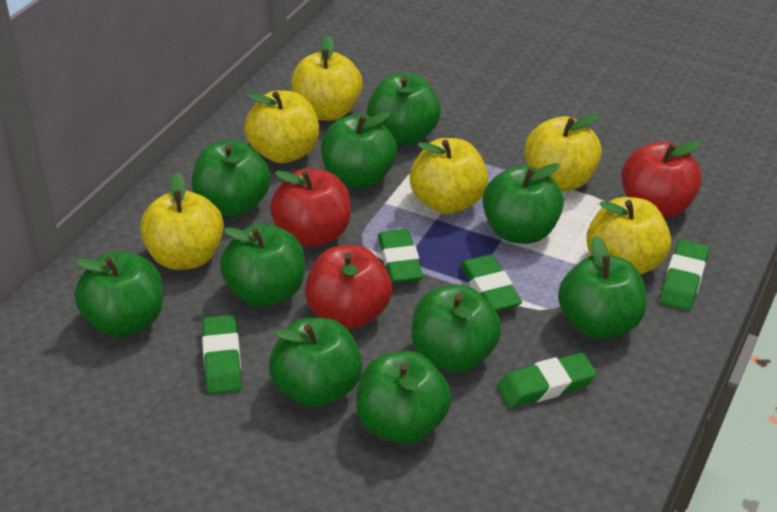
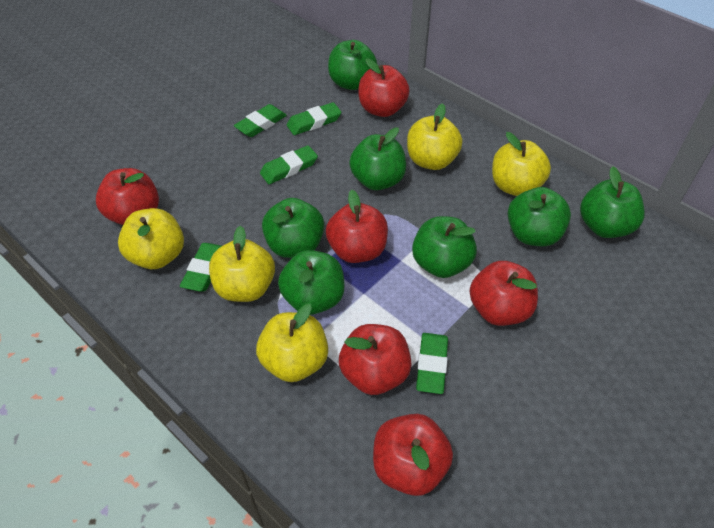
green apple: [75,252,163,337] [192,140,271,217] [220,224,305,307] [269,318,362,408] [321,112,397,189] [356,351,451,444] [367,74,441,145] [412,285,502,372] [483,163,564,244] [558,236,647,339] = 10 -> [262,198,324,258] [278,250,345,315] [328,40,377,90] [349,127,406,190] [412,216,477,278] [508,187,571,246] [580,167,645,238] = 7
red apple: [270,168,351,247] [305,245,392,329] [621,141,702,218] = 3 -> [96,168,159,225] [326,190,388,263] [339,324,412,395] [358,58,410,117] [373,414,453,496] [469,261,538,326] = 6
yellow apple: [140,172,224,270] [244,90,319,163] [291,35,362,121] [410,138,488,214] [524,114,602,191] [587,197,671,274] = 6 -> [118,208,184,269] [209,226,275,302] [256,304,328,382] [407,103,462,170] [492,132,551,196] = 5

